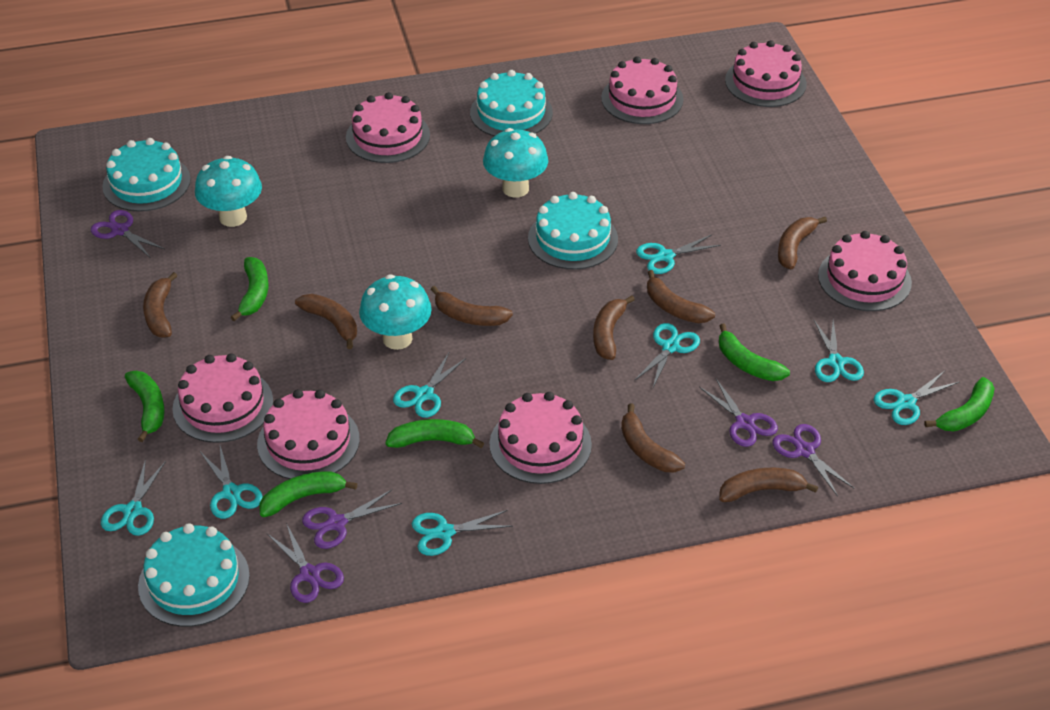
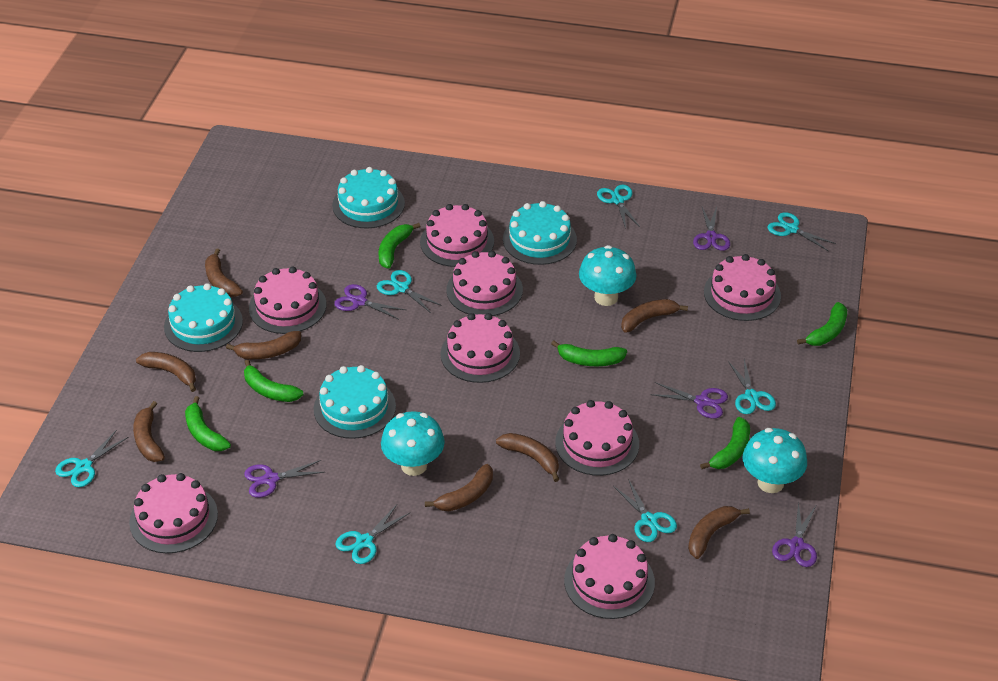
pink cake: [172,353,273,443] [257,389,360,479] [346,92,430,163] [489,392,592,484] [601,56,683,124] [725,40,807,107] [818,231,912,311] = 7 -> [129,473,218,554] [249,267,326,334] [420,204,494,267] [440,313,520,383] [446,251,523,316] [555,400,639,476] [564,534,655,619] [704,254,781,321] = 8
turquoise scissors: [101,459,166,536] [200,446,262,519] [393,353,466,418] [412,510,513,556] [635,323,700,387] [636,235,721,274] [814,319,864,382] [874,371,959,425] = 8 -> [55,430,128,487] [335,505,410,564] [377,270,442,313] [597,185,640,229] [613,479,677,542] [728,359,776,414] [767,212,836,251] = 7

